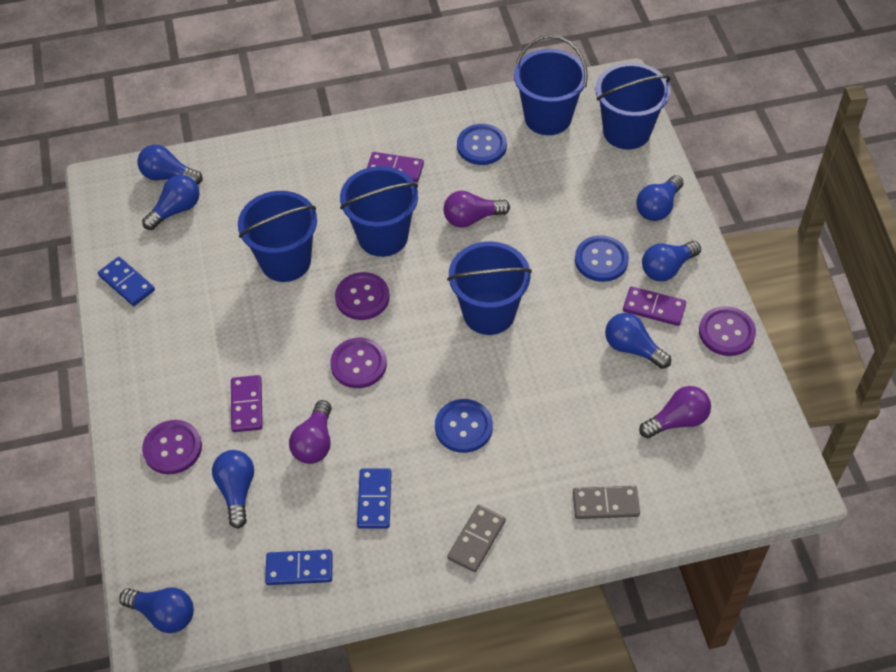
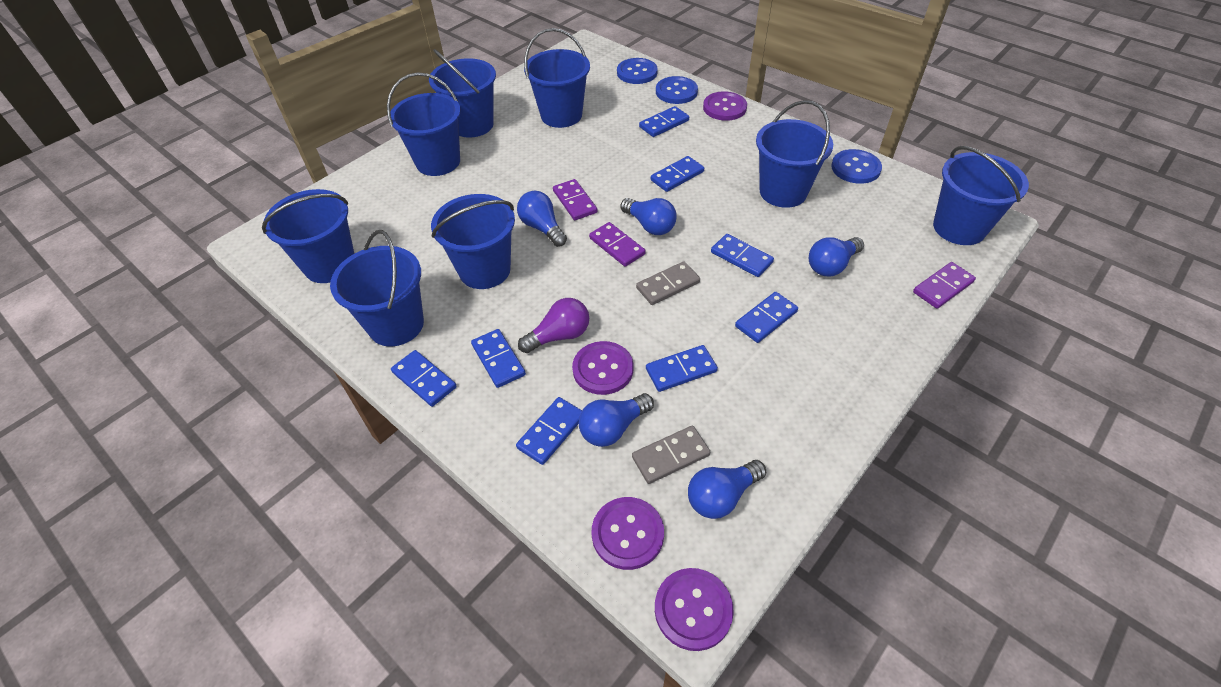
blue bucket: [238,191,317,282] [340,166,418,257] [447,241,532,335] [514,35,588,135] [595,62,670,150] = 5 -> [262,189,355,283] [330,230,424,346] [387,72,461,176] [429,49,496,138] [431,194,515,289] [524,28,590,128] [756,100,833,208] [933,146,1029,245] = 8
blue domino: [98,257,155,306] [265,550,332,585] [357,469,392,529] = 3 -> [391,350,457,407] [471,329,526,388] [516,397,582,465] [639,106,689,137] [646,345,718,392] [651,156,704,192] [711,234,774,277] [735,292,798,343] = 8
blue light bulb: [119,588,194,633] [138,145,202,185] [142,175,200,230] [212,450,254,529] [605,313,671,369] [636,175,684,221] [642,241,701,281] = 7 -> [517,191,567,247] [579,393,654,447] [620,198,677,235] [688,460,766,519] [809,237,864,277] = 5
purple light bulb: [289,400,332,464] [443,191,510,227] [639,386,711,438] = 3 -> [518,298,589,353] = 1

